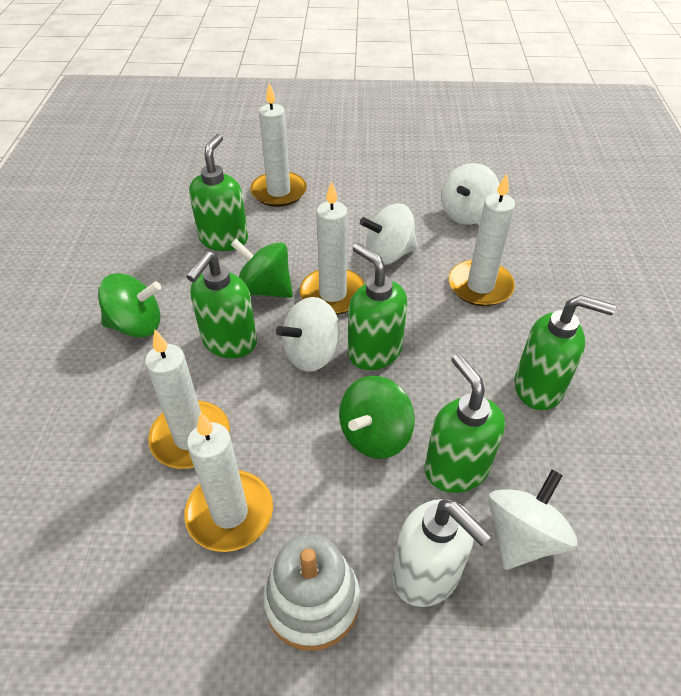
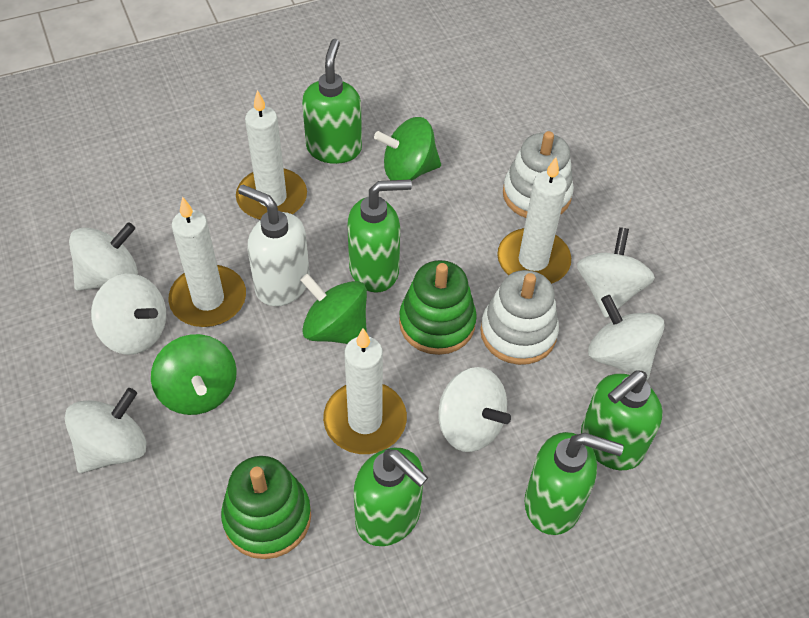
green stacking toy: none = 0 -> [221,456,311,559] [399,260,477,355] = 2
white candle: [145,330,230,469] [184,412,273,552] [250,83,307,207] [300,181,365,315] [449,174,515,306] = 5 -> [169,197,246,327] [236,90,307,220] [323,328,407,454] [497,157,571,284] = 4
white spinning top: [276,297,341,372] [360,203,417,265] [441,163,499,225] [488,470,577,570] = 4 -> [64,388,147,473] [69,222,138,291] [91,274,166,355] [439,367,511,452] [577,227,655,318] [588,295,665,380] = 6
white stacking toy: [263,534,360,651] = 1 -> [480,270,559,365] [503,131,574,218] = 2

